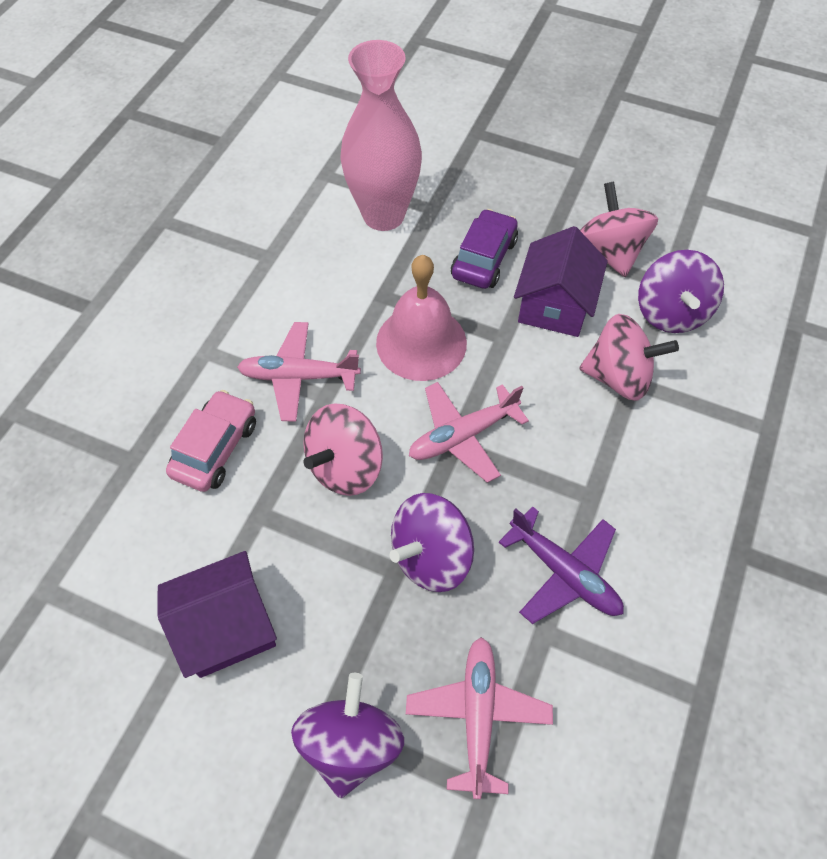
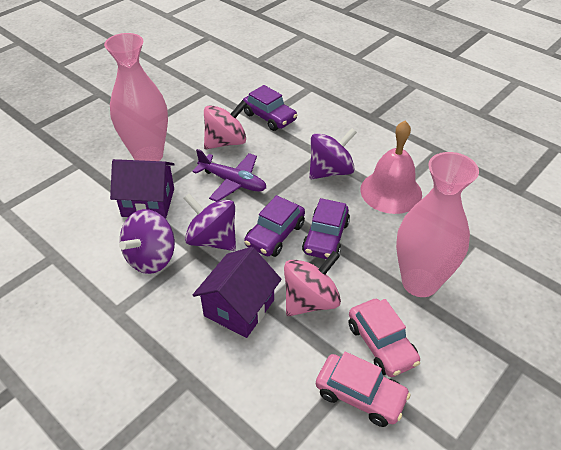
pink car: [166,390,256,492] = 1 -> [316,352,411,427] [349,299,420,377] = 2
pink plane: [237,322,361,422] [406,637,553,799] [409,382,529,483] = 3 -> none = 0
pink spinning top: [303,403,383,496] [579,314,679,401] [580,182,658,277] = 3 -> [204,100,247,149] [284,251,341,316] = 2
pink vase: [341,40,422,231] = 1 -> [104,33,168,161] [396,152,479,297] = 2
purple car: [451,209,518,289] = 1 -> [243,85,298,131] [244,195,305,257] [302,198,350,259] = 3

